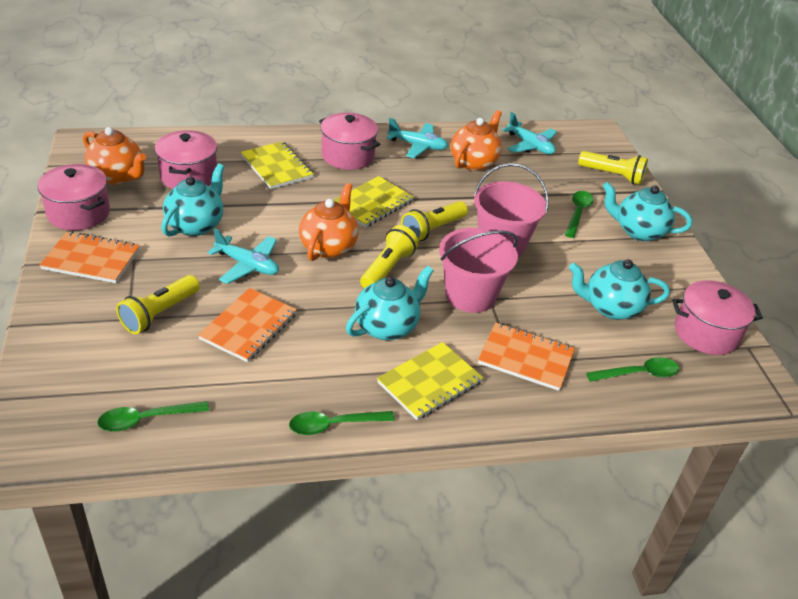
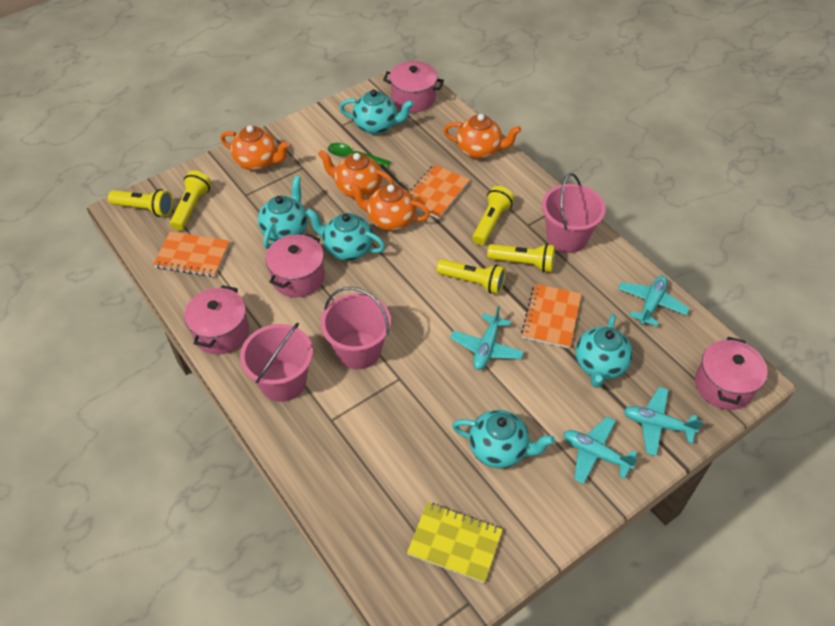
green spoon: [97,401,209,432] [289,411,395,435] [565,191,594,238] [586,357,679,382] = 4 -> [328,143,391,167] = 1
orange teapot: [83,127,146,184] [299,183,359,261] [451,110,502,171] = 3 -> [220,125,290,171] [318,150,394,198] [349,183,430,231] [443,114,521,159] = 4
pink bucket: [439,228,518,313] [474,163,549,257] = 2 -> [240,323,313,402] [321,287,391,370] [542,173,606,253] = 3
turquoise plane: [207,228,279,284] [387,118,448,158] [502,112,557,155] = 3 -> [450,306,524,370] [563,417,638,484] [618,276,690,327] [624,387,703,456] = 4
turquoise teapot: [161,164,225,237] [346,266,434,340] [569,259,670,320] [603,182,692,241] = 4 -> [258,176,308,249] [306,208,385,261] [339,90,414,134] [452,410,555,469] [575,314,633,388] = 5
yellow flashlight: [116,275,200,334] [360,225,419,289] [401,201,468,241] [578,151,648,185] = 4 -> [108,189,173,217] [170,170,211,231] [437,259,506,294] [472,186,514,245] [487,243,555,272] = 5
yellow notebook: [241,141,313,189] [333,176,414,228] [377,342,483,420] = 3 -> [407,502,503,583] = 1

